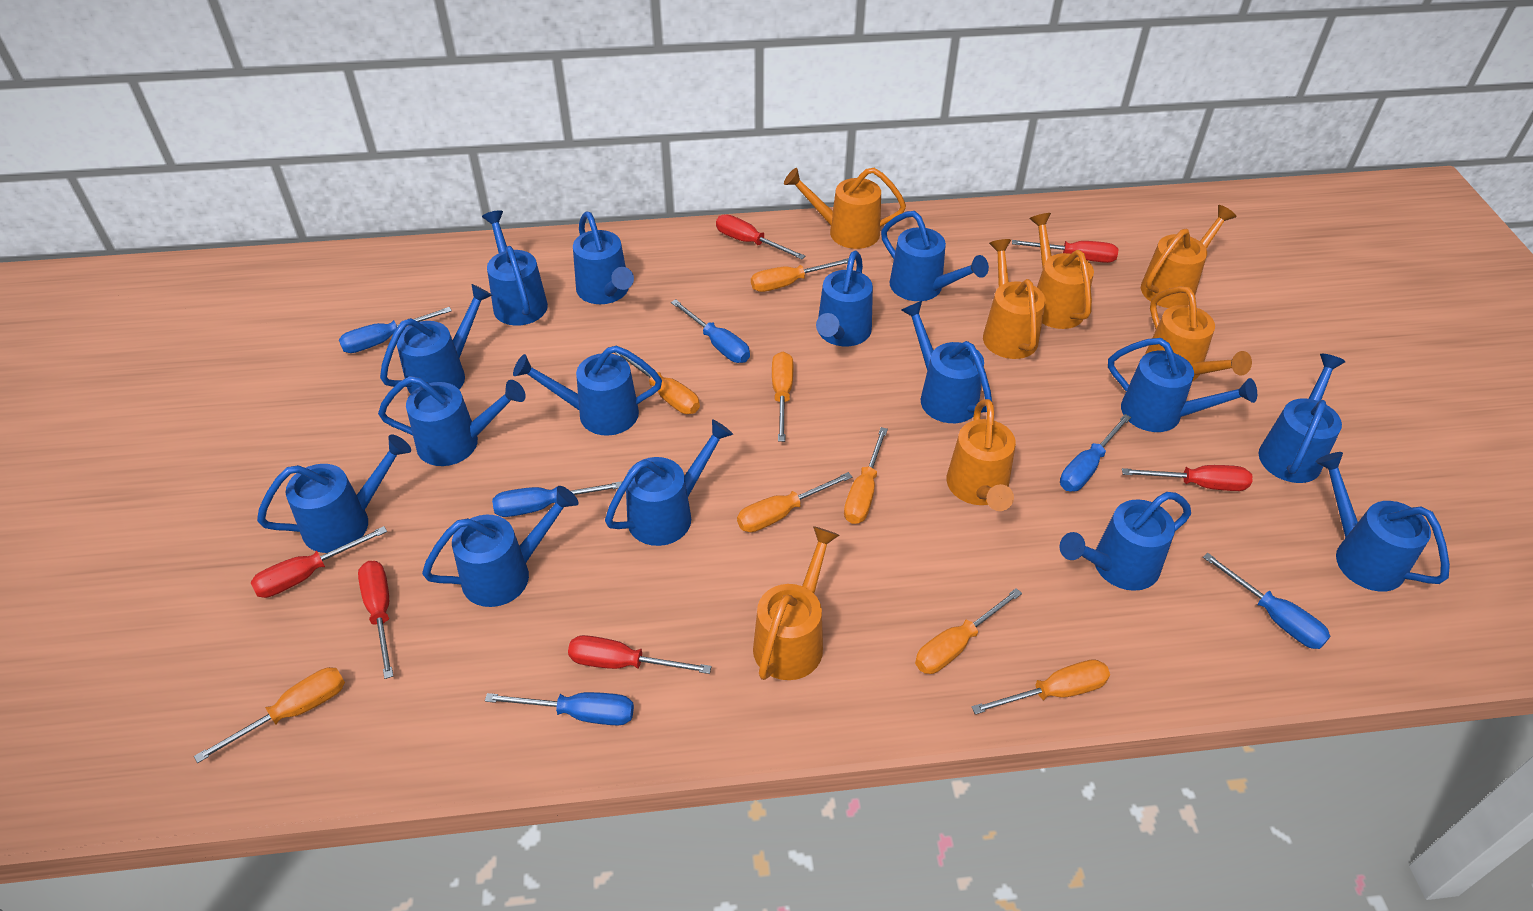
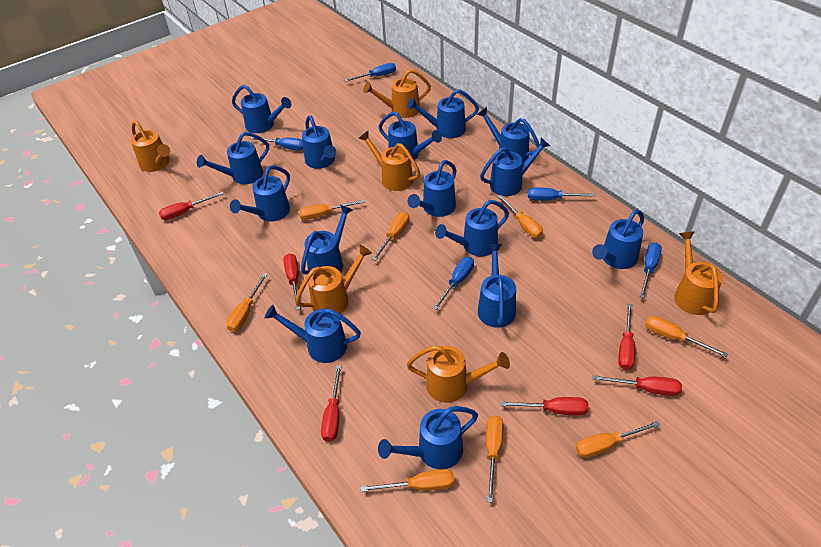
blue screwdriver: [339,307,452,353] [485,692,634,725] [492,481,622,517] [671,299,750,363] [1060,414,1131,491] [1203,553,1331,649] = 6 -> [249,136,303,150] [345,63,396,82] [433,257,474,310] [528,187,596,201] [640,242,662,298] = 5
orange watering can: [753,526,839,680] [784,168,906,249] [947,399,1016,511] [983,239,1046,359] [1029,213,1094,329] [1141,205,1237,308] [1145,286,1252,381] = 7 -> [131,120,170,172] [295,245,372,314] [359,131,420,191] [363,69,431,118] [407,345,510,403] [674,231,723,315] = 6

